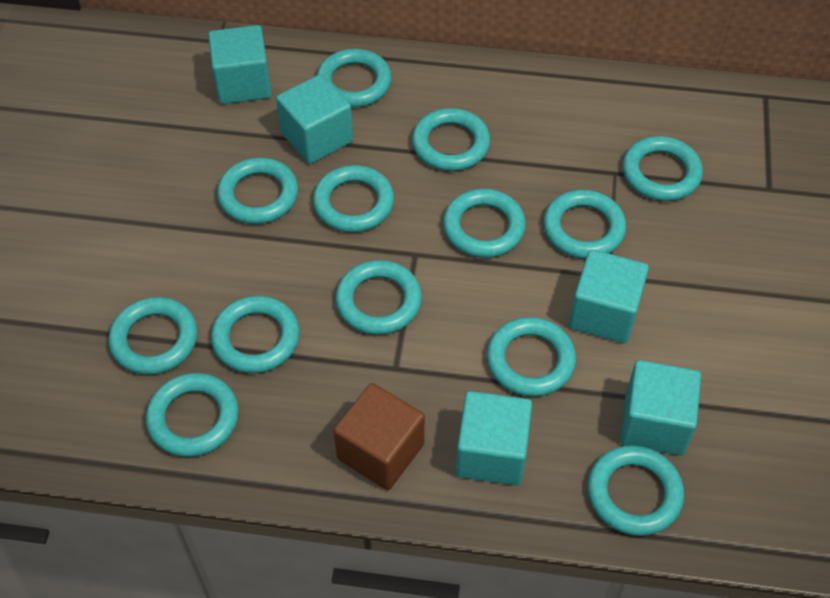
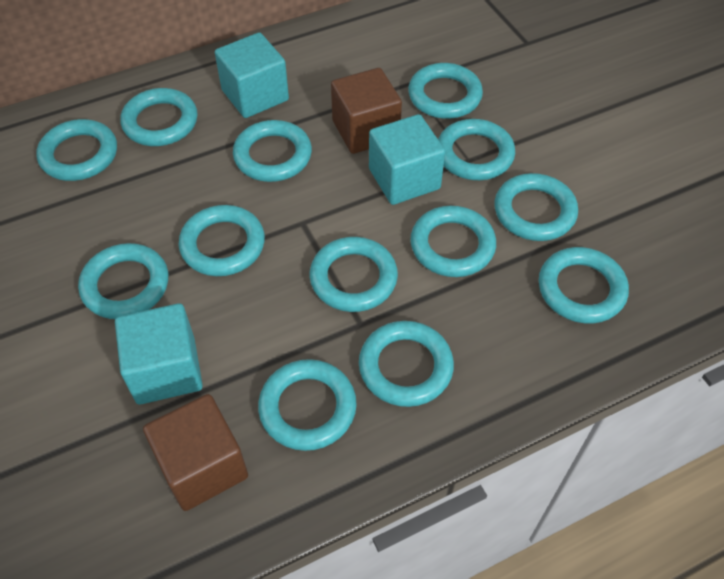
brown cube: [333,383,425,490] = 1 -> [143,394,248,511] [331,68,402,154] = 2
turquoise cube: [208,25,272,104] [276,74,353,164] [456,391,532,486] [569,250,649,343] [620,360,701,455] = 5 -> [115,303,203,405] [215,32,289,118] [369,114,445,205] = 3

